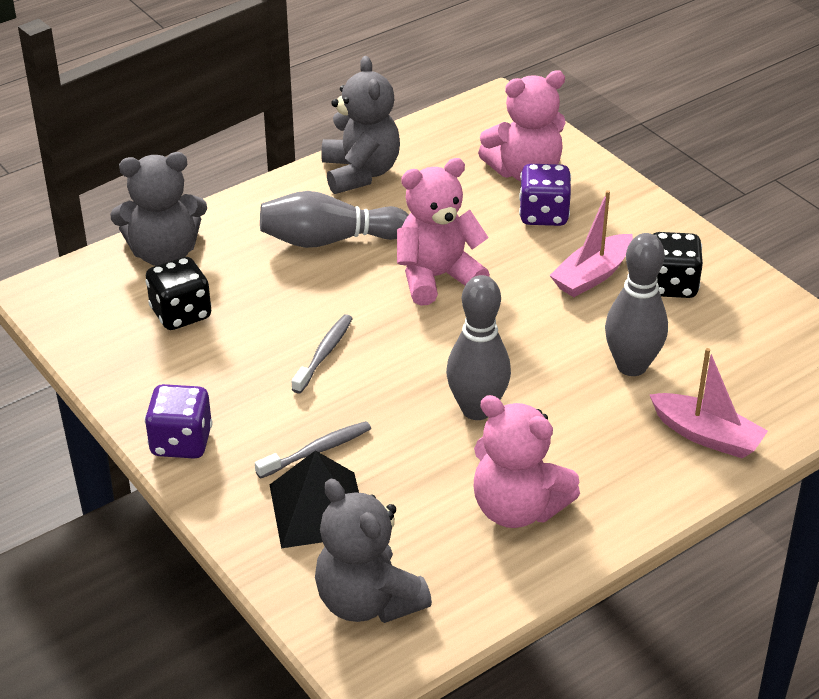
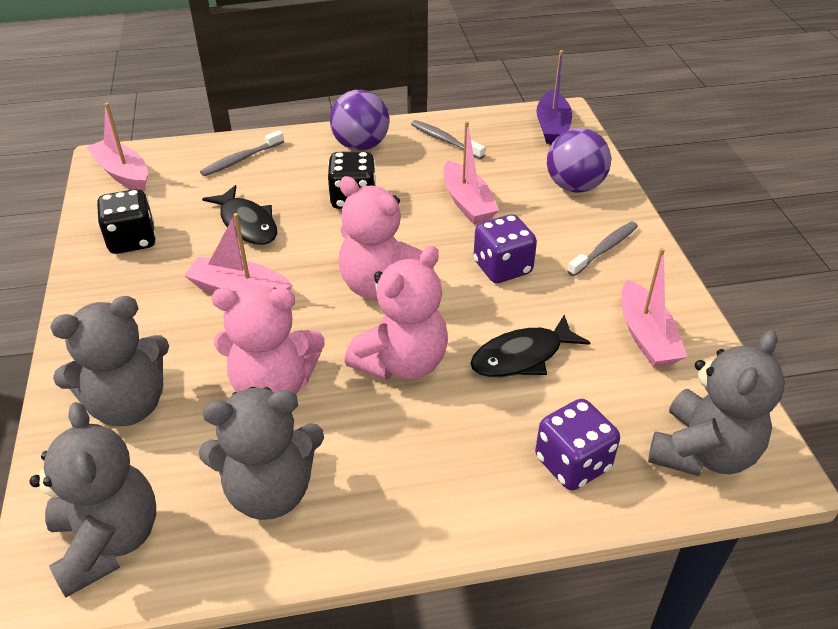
black fish: none = 0 -> [202,185,277,245] [470,315,591,377] = 2
black pyramid: [270,450,359,548] = 1 -> none = 0
grey bowling pin: [260,191,408,248] [446,275,511,420] [605,233,668,376] = 3 -> none = 0
grey teddy bear: [110,152,207,266] [315,479,432,623] [322,56,400,194] = 3 -> [29,402,156,597] [50,296,169,426] [199,387,324,520] [648,330,785,476] = 4
grey toothbrush: [255,421,371,479] [292,314,353,394] = 2 -> [200,130,284,176] [411,120,485,159] [567,222,638,276] = 3
pink boat: [549,190,633,297] [649,348,768,459] = 2 -> [86,103,148,191] [184,213,292,293] [443,121,499,224] [621,248,687,367] = 4
purple ball: none = 0 -> [330,90,389,151] [547,128,611,192] = 2
purple boat: none = 0 -> [536,50,572,144] = 1

